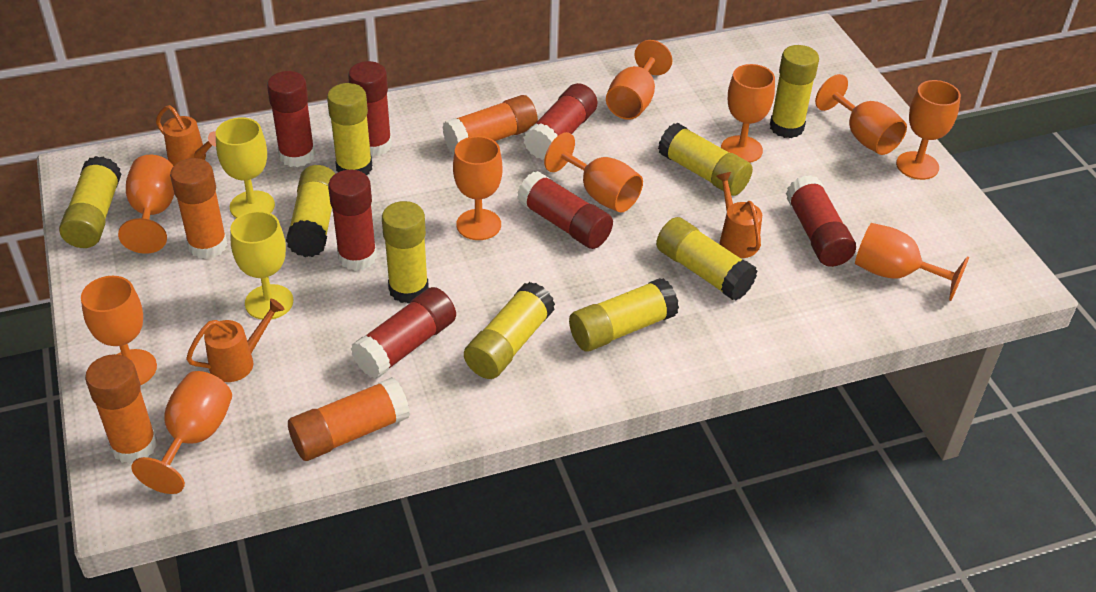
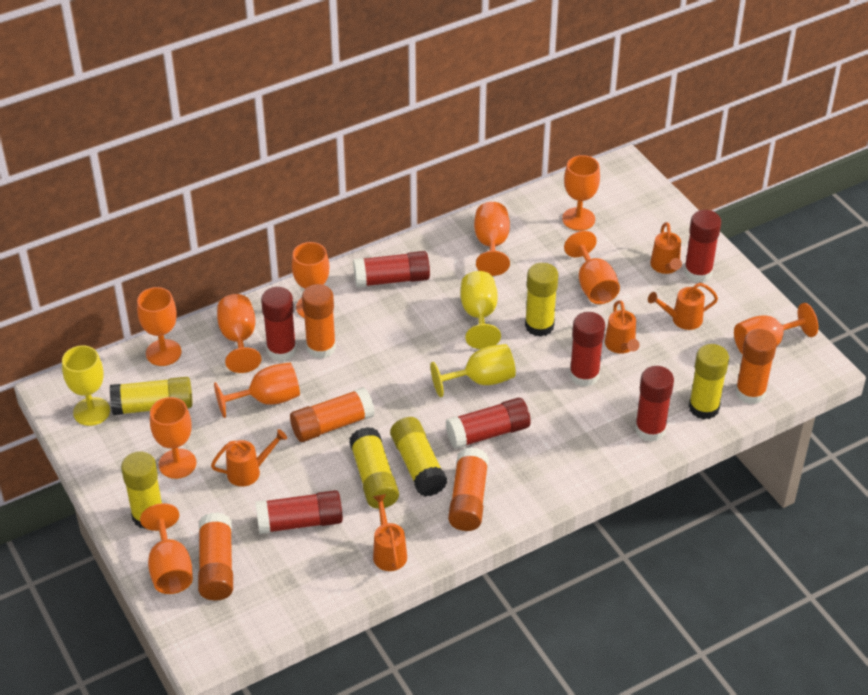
orange glue stick: [85,354,157,464] [170,158,228,259] [288,377,410,461] [442,95,538,155] = 4 -> [198,512,233,601] [290,387,375,442] [302,284,336,359] [448,447,489,531] [735,329,777,404] = 5
orange watering can: [156,105,216,166] [186,299,285,382] [716,172,762,258] = 3 -> [211,429,287,487] [373,494,407,571] [605,300,640,354] [648,283,718,330] [650,222,682,274] = 5
yellow glue stick: [59,156,122,248] [286,165,335,257] [327,83,372,175] [382,201,429,304] [464,282,555,379] [569,278,679,351] [656,217,757,301] [658,123,753,196] [770,45,819,138] = 9 -> [110,377,193,415] [121,452,162,529] [349,427,399,509] [390,417,447,497] [525,263,558,337] [689,344,729,420] = 6
yellow goblet: [216,117,275,218] [230,211,293,320] = 2 -> [62,345,110,426] [431,344,516,397] [460,271,501,349] = 3

